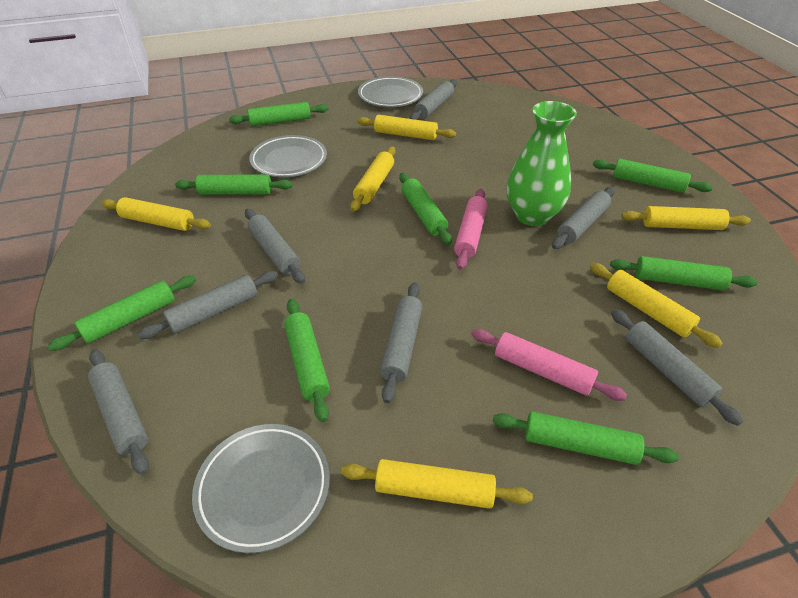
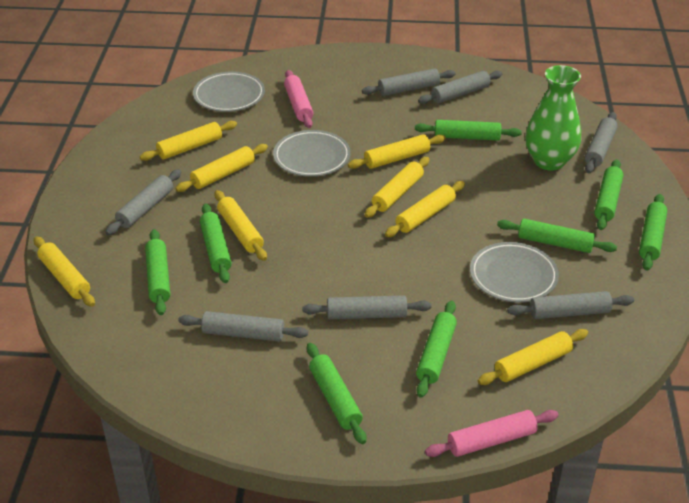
yellow rolling pin: [101,197,211,231] [341,459,533,509] [350,147,396,212] [357,115,456,140] [590,263,723,348] [621,206,751,230] = 6 -> [34,236,95,307] [140,121,237,161] [175,144,268,192] [215,190,267,261] [348,134,446,169] [365,157,430,218] [385,181,465,237] [478,329,588,385] = 8

